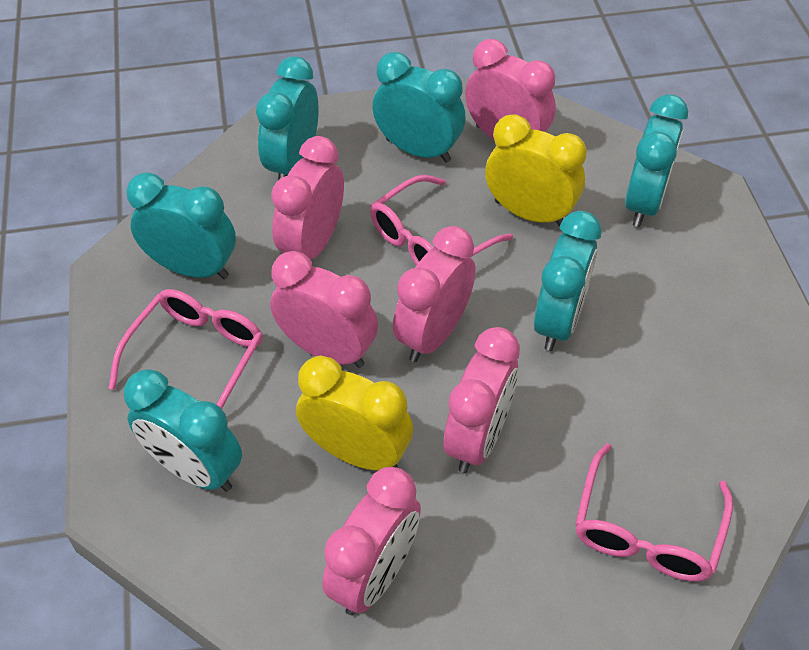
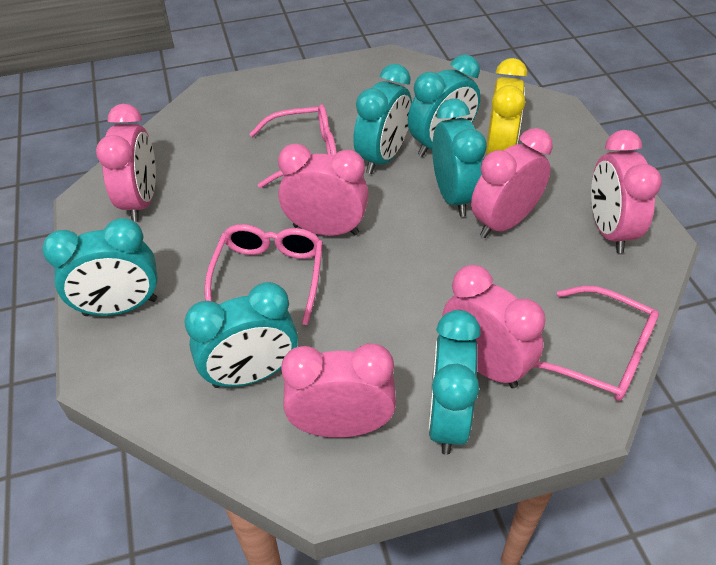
yellow clock: [296,356,413,471] [485,114,587,226] = 2 -> [486,58,527,156] = 1

